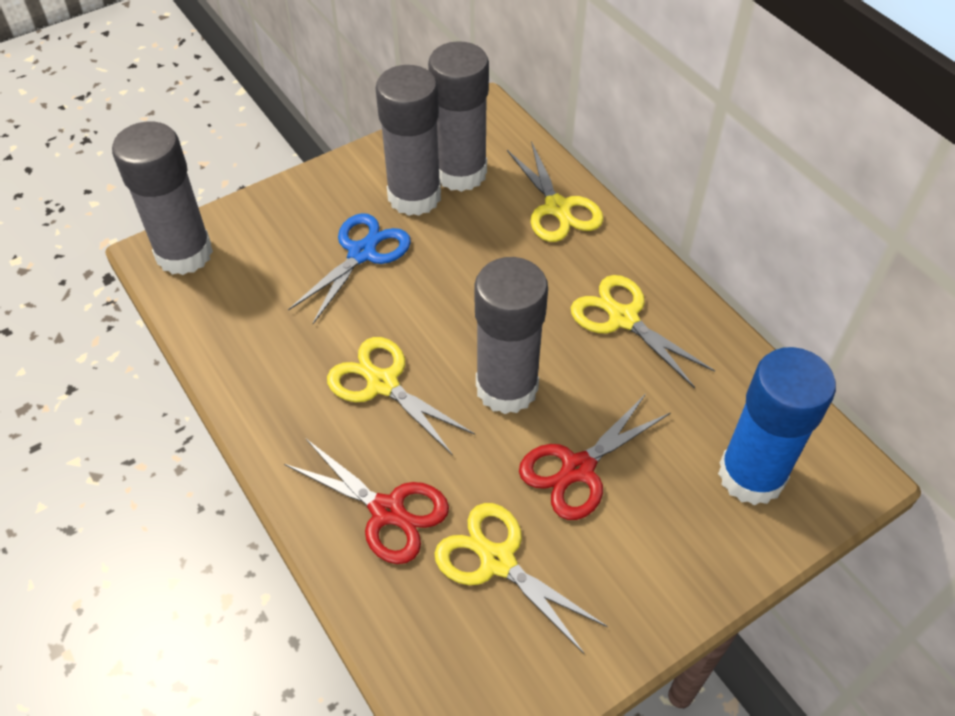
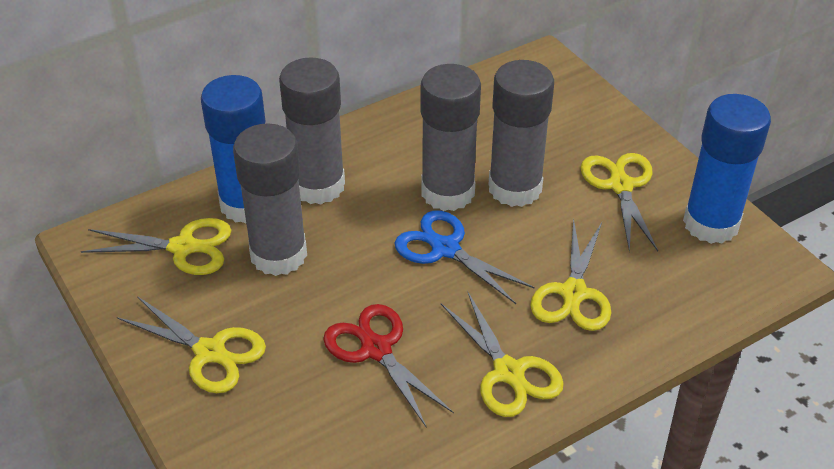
blue glue stick: [718,347,836,505] = 1 -> [201,75,266,224] [683,94,771,244] = 2
red scissors: [284,439,449,564] [519,394,670,520] = 2 -> [323,304,454,428] = 1
yellow scissors: [327,337,475,455] [435,503,608,654] [507,141,603,242] [571,275,715,388] = 4 -> [81,218,231,275] [117,296,266,393] [441,291,564,417] [530,218,611,331] [581,153,658,252] = 5

